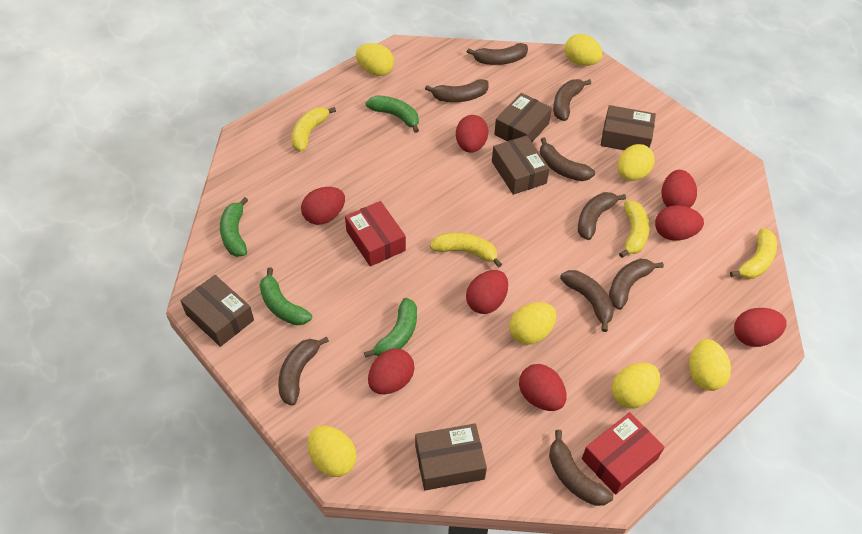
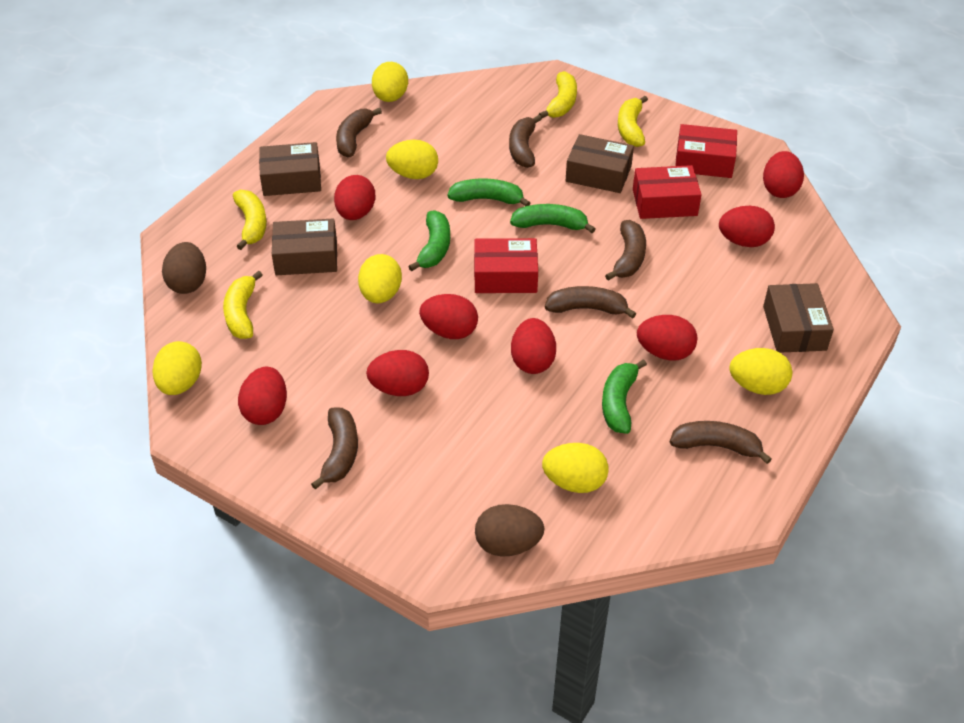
brown banana: [278,336,329,406] [425,79,489,102] [467,43,528,65] [540,137,595,181] [549,430,613,506] [553,79,591,121] [560,270,614,332] [578,192,626,240] [609,259,664,310] = 9 -> [311,408,358,490] [336,108,382,157] [509,115,542,168] [545,286,636,319] [605,220,646,281] [670,421,772,464] = 6
brown box: [180,275,254,347] [415,424,487,490] [492,135,550,195] [494,93,552,142] [600,105,656,150] = 5 -> [259,142,321,196] [272,219,337,275] [566,134,634,193] [763,283,834,353] = 4
brown egg: none = 0 -> [162,242,206,294] [475,504,544,557] = 2
red box: [345,201,406,267] [582,412,665,495] = 2 -> [474,238,538,293] [633,165,702,219] [675,124,737,178] = 3
yellow egg: [308,426,357,477] [356,43,394,76] [509,302,556,345] [565,34,603,66] [612,363,660,409] [618,144,655,181] [689,339,731,391] = 7 -> [152,341,202,395] [358,254,402,303] [372,62,408,102] [386,140,438,179] [542,443,609,493] [729,348,792,395] = 6

